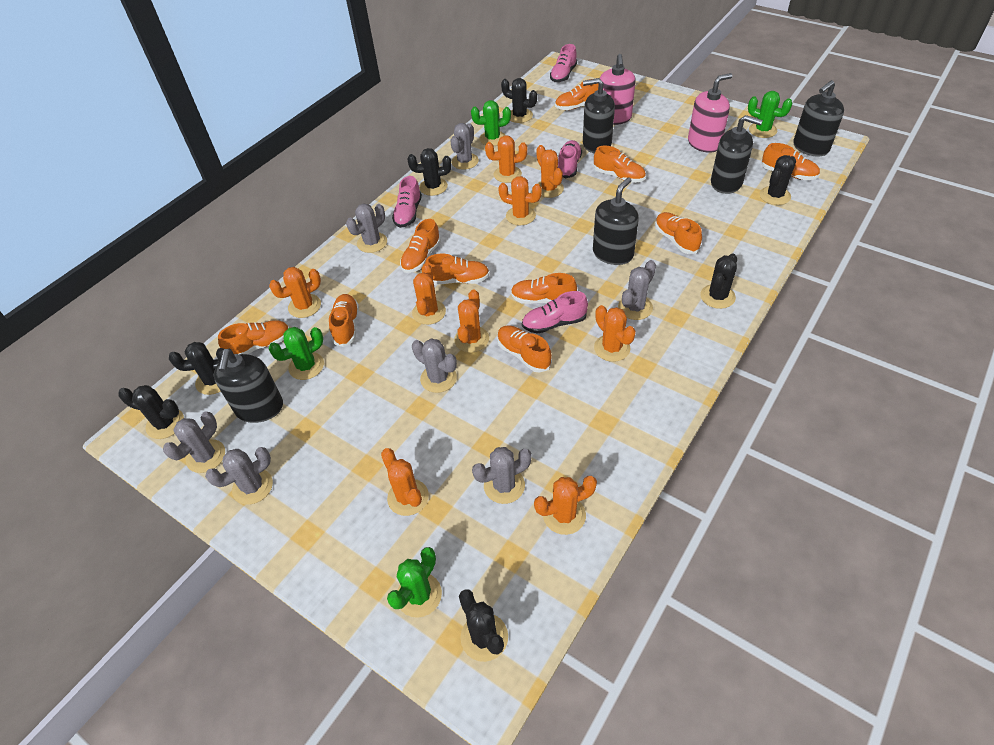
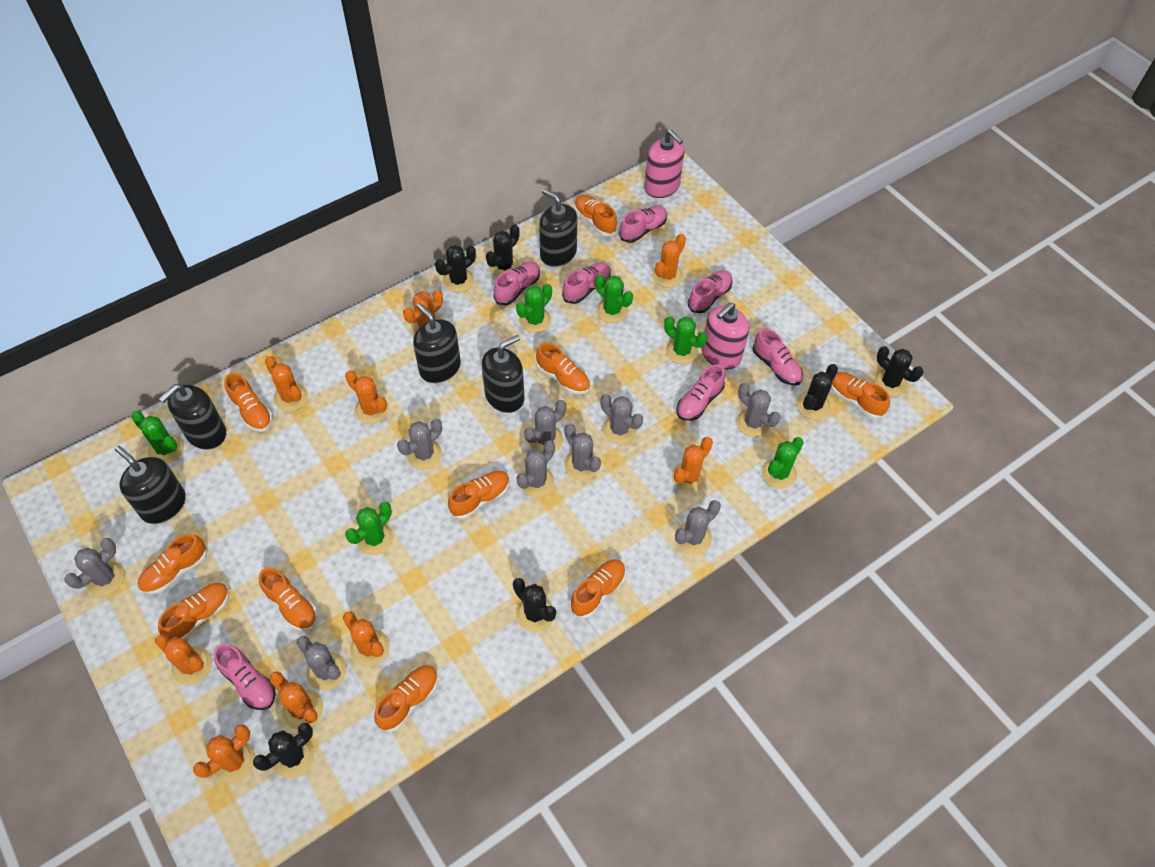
black cactus: [118,385,184,439] [169,342,224,395] [407,148,452,196] [459,589,508,662] [501,78,537,123] [700,253,737,309] [760,155,796,205] = 7 -> [253,722,314,779] [435,245,476,293] [486,225,520,277] [513,578,556,632] [796,364,838,419] [874,346,923,396] = 6
green cactus: [269,327,324,380] [387,547,442,618] [471,100,511,146] [748,91,792,138] = 4 -> [131,411,184,464] [345,502,394,555] [516,284,552,333] [595,275,633,323] [664,316,708,364] [761,437,804,489] = 6
grey cactus: [163,412,225,473] [205,447,273,505] [346,203,387,253] [412,338,457,393] [450,123,479,170] [472,447,532,504] [618,260,656,320] = 7 -> [64,538,125,596] [297,636,347,690] [397,419,442,469] [517,440,555,497] [524,400,566,451] [564,423,601,480] [600,394,643,444] [675,500,721,555] [736,383,781,437] = 9
pink shoe: [392,176,422,228] [522,291,588,334] [550,44,577,82] [558,140,582,178] = 4 -> [214,643,276,710] [493,262,540,305] [562,262,611,304] [619,206,667,243] [676,364,725,421] [688,270,733,313] [752,329,803,386] = 7

